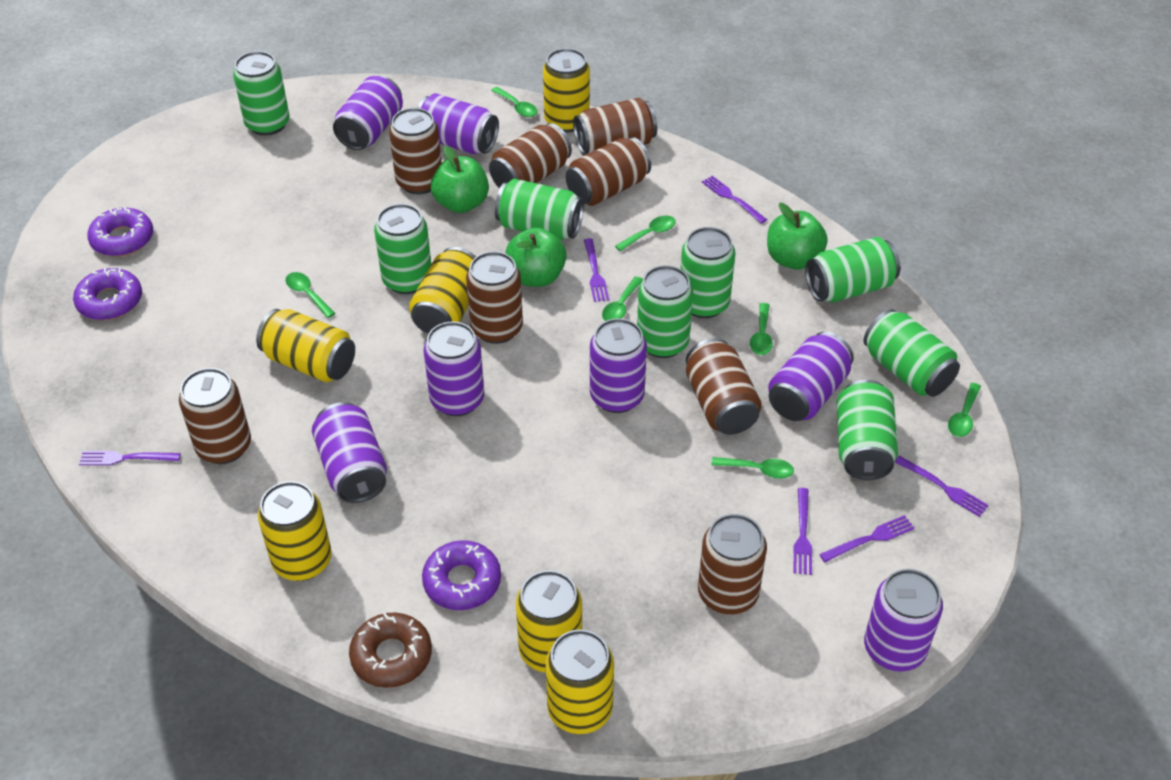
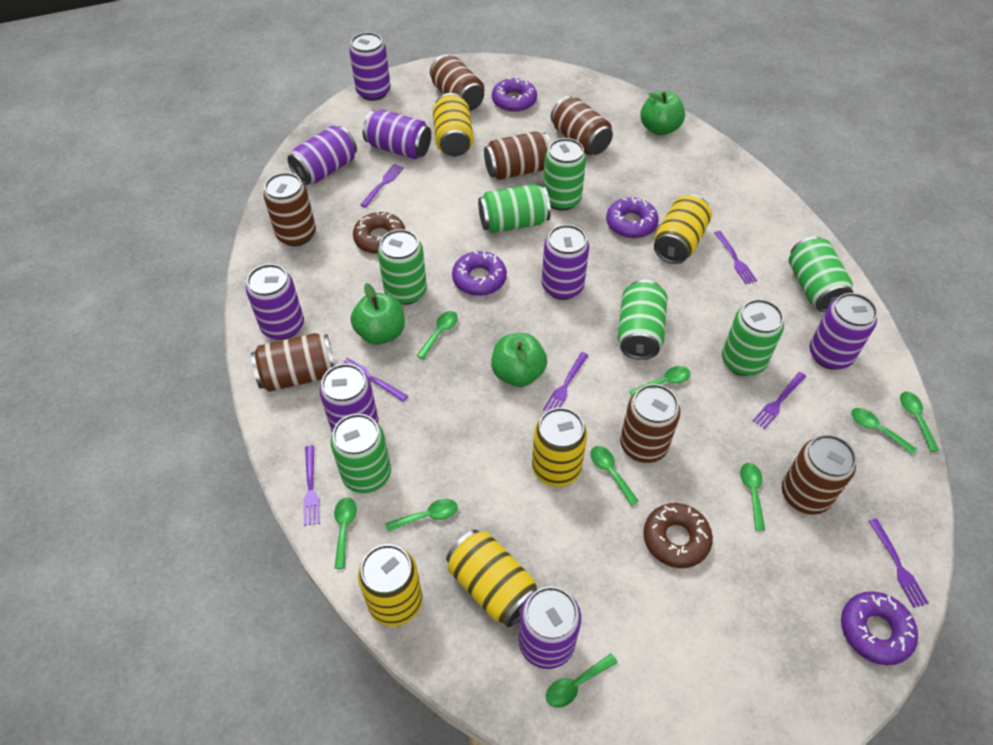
brown can: [179,368,251,464] [389,108,442,195] [466,251,523,344] [489,123,572,189] [566,137,651,206] [573,98,657,155] [686,338,762,435] [698,514,767,614] = 8 -> [251,333,335,392] [263,172,316,246] [430,54,484,111] [484,131,551,180] [551,96,613,155] [620,384,680,463] [782,435,856,515] = 7
brown donut: [349,613,432,688] = 1 -> [353,211,405,254] [643,503,713,568] = 2
green can: [233,51,290,136] [374,204,431,294] [495,179,584,240] [637,265,693,358] [680,227,736,318] [805,237,900,303] [837,379,898,480] [864,309,960,397] = 8 -> [331,414,391,493] [378,229,427,305] [478,184,551,233] [543,138,586,211] [618,280,667,360] [722,299,784,376] [789,236,854,312] = 7
green spoon: [286,272,335,318] [491,87,537,117] [602,276,643,321] [615,216,676,251] [711,457,794,479] [750,303,773,355] [948,383,981,437] = 7 -> [334,497,357,569] [385,499,458,532] [417,311,458,359] [546,653,618,708] [590,446,639,506] [629,366,690,395] [740,463,765,531] [851,408,917,455] [900,392,939,452] = 9
purple can: [312,402,387,503] [333,76,403,150] [417,93,499,154] [423,322,484,416] [590,318,647,413] [768,331,854,421] [864,569,943,672] = 7 -> [246,264,304,340] [288,125,357,185] [319,364,378,433] [349,32,391,101] [363,109,431,159] [519,586,581,669] [542,225,589,300] [810,293,877,370] = 8
purple donut: [73,268,142,320] [87,206,153,256] [422,540,501,610] = 3 -> [452,251,507,296] [492,77,537,112] [606,197,659,238] [841,592,918,665] = 4
purple fork: [79,451,181,465] [584,238,609,302] [702,176,767,224] [794,488,812,575] [819,515,915,562] [895,456,989,517] = 6 -> [303,445,320,526] [341,357,408,402] [361,164,404,207] [543,352,589,412] [714,231,757,284] [753,372,806,429] [869,518,929,608] = 7
yellow can: [256,309,355,382] [258,481,332,581] [409,247,476,334] [516,570,582,673] [543,48,590,133] [546,630,614,734] = 6 -> [358,544,423,626] [433,93,474,156] [446,530,538,627] [532,407,587,487] [654,194,712,264] = 5

